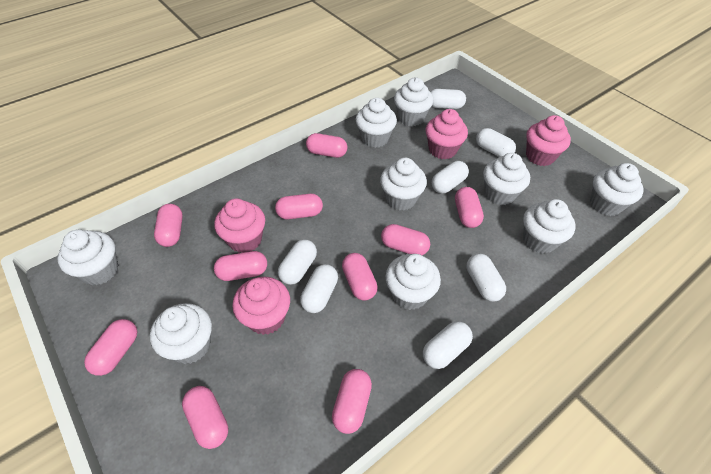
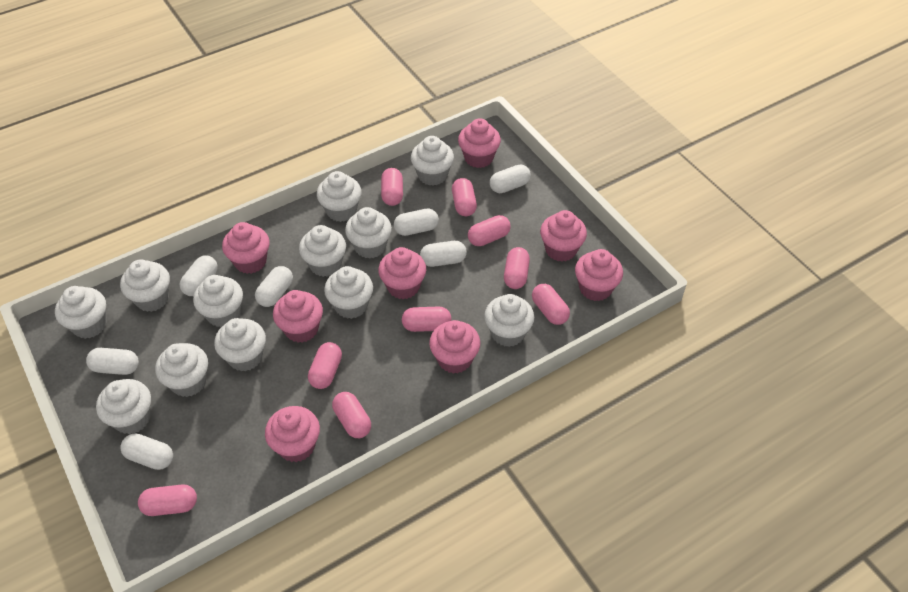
pink capsule: [84,319,137,376] [154,204,183,247] [182,386,228,449] [214,251,267,281] [275,194,323,219] [306,133,347,158] [332,369,372,434] [342,253,378,301] [381,224,430,255] [455,187,484,228] = 10 -> [138,485,197,516] [308,342,342,389] [332,392,371,438] [381,168,403,206] [402,307,452,332] [452,178,477,216] [468,215,511,246] [504,247,530,289] [532,284,570,325] = 9
pink cupcake: [214,198,265,253] [232,277,290,335] [425,109,468,159] [526,115,571,166] = 4 -> [222,222,270,274] [265,406,320,462] [273,290,323,343] [378,247,426,299] [429,320,480,374] [458,118,501,168] [540,210,587,262] [575,249,623,301] = 8
white cupcake: [57,229,119,285] [150,303,212,364] [355,98,397,148] [380,158,427,210] [386,254,441,310] [394,77,433,126] [483,153,530,205] [523,199,575,254] [590,163,643,216] = 9 -> [55,286,107,339] [96,379,151,434] [120,259,170,312] [155,343,208,397] [193,275,243,327] [214,318,266,371] [299,225,346,277] [317,171,362,222] [324,266,373,319] [345,207,392,259] [411,136,454,186] [484,294,534,347] = 12

